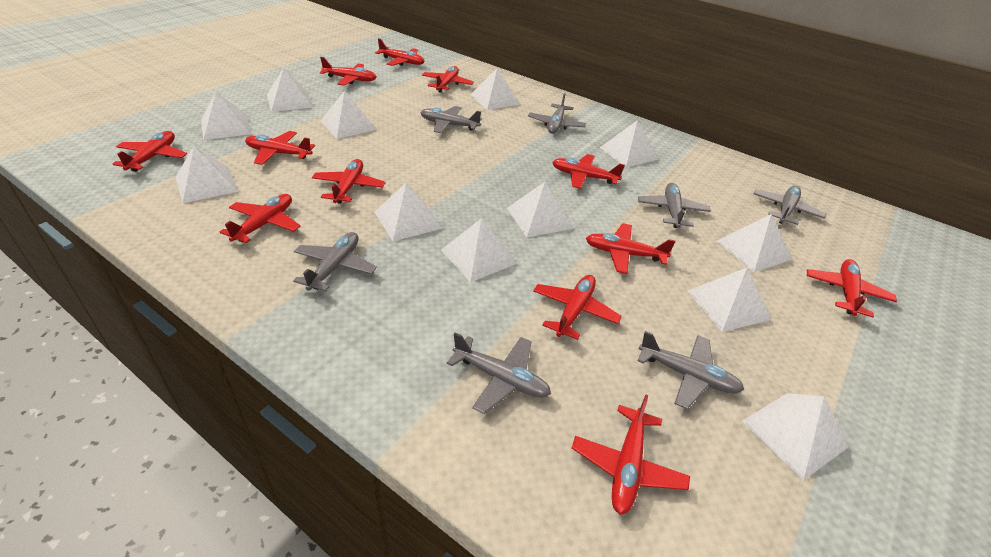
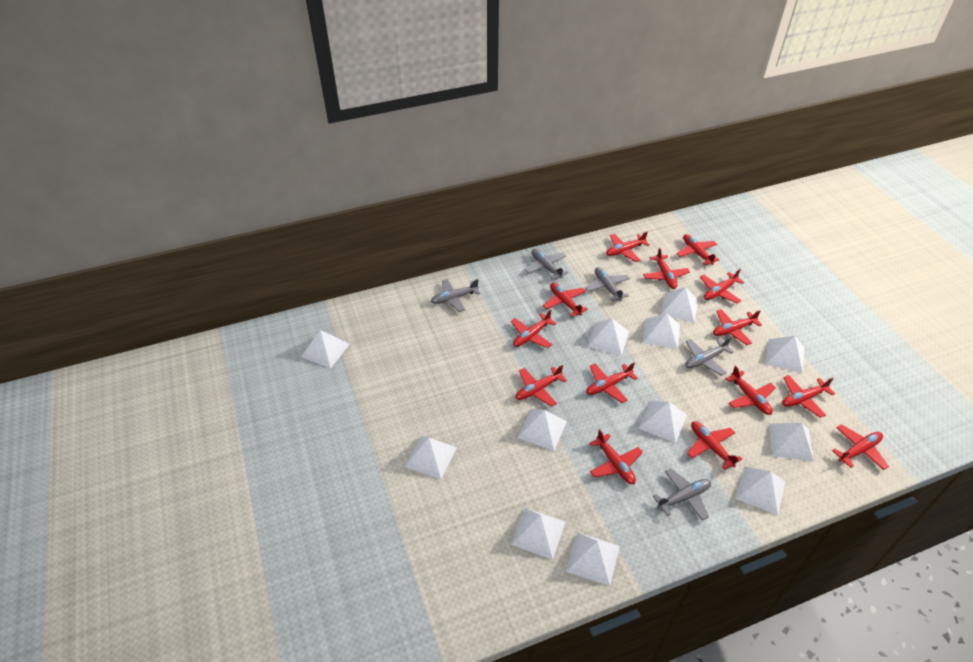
grey plane: [293,232,377,291] [420,106,482,133] [447,332,551,414] [528,93,586,134] [638,183,711,228] [638,331,744,409] [753,186,826,225] = 7 -> [431,279,480,312] [525,249,568,280] [585,267,630,301] [653,469,711,521] [685,337,734,376] = 5
red plane: [113,131,187,172] [220,194,300,243] [245,131,315,165] [312,159,385,204] [320,57,377,86] [375,38,425,66] [422,66,474,93] [533,275,622,340] [552,154,625,189] [572,395,690,515] [586,223,675,274] [807,259,897,317] = 12 -> [511,309,557,348] [516,365,567,407] [543,283,588,317] [586,363,638,403] [590,429,643,484] [606,232,650,262] [643,248,690,289] [677,234,720,265] [687,421,742,470] [700,269,744,304] [713,309,762,345] [725,365,776,415] [782,375,835,418] [832,424,889,470] = 14

